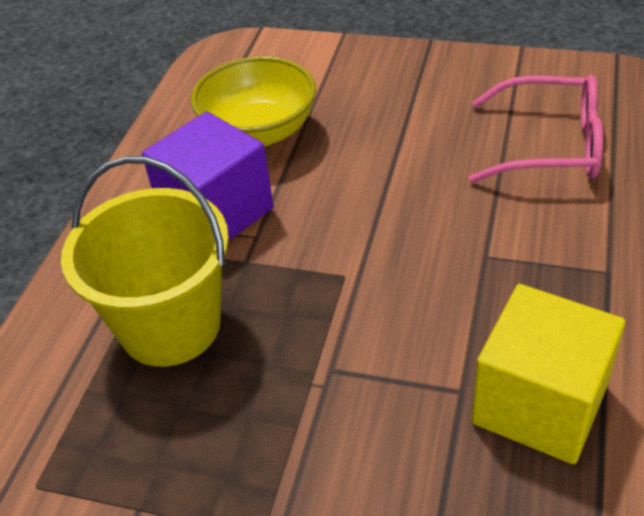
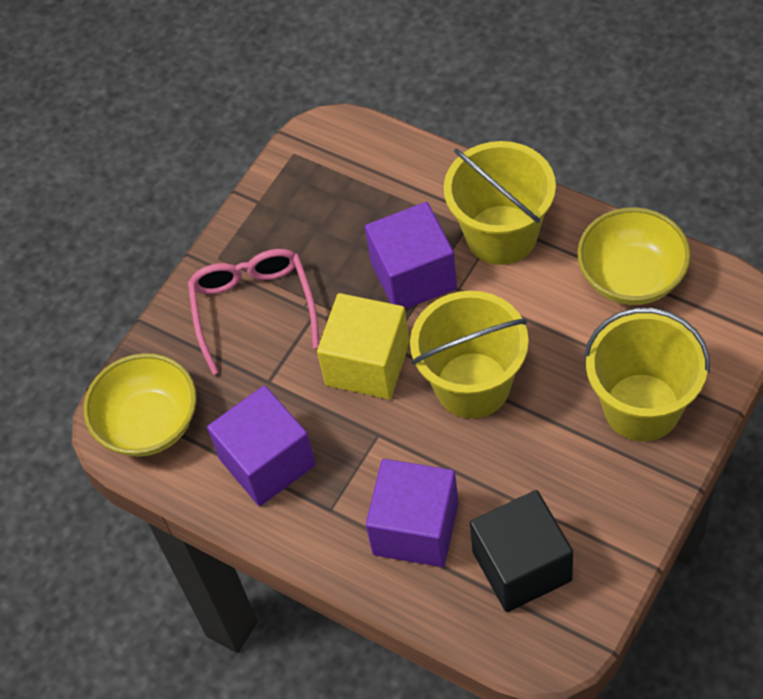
black cube: none = 0 -> [470,490,573,612] = 1
purple cube: [142,111,273,240] = 1 -> [207,386,316,506] [365,202,457,309] [366,459,459,567] = 3
yellow bowl: [191,56,316,146] = 1 -> [84,353,197,457] [577,207,691,305] = 2
yellow bucket: [61,156,229,367] = 1 -> [410,291,529,419] [444,141,556,265] [584,308,710,442] = 3

